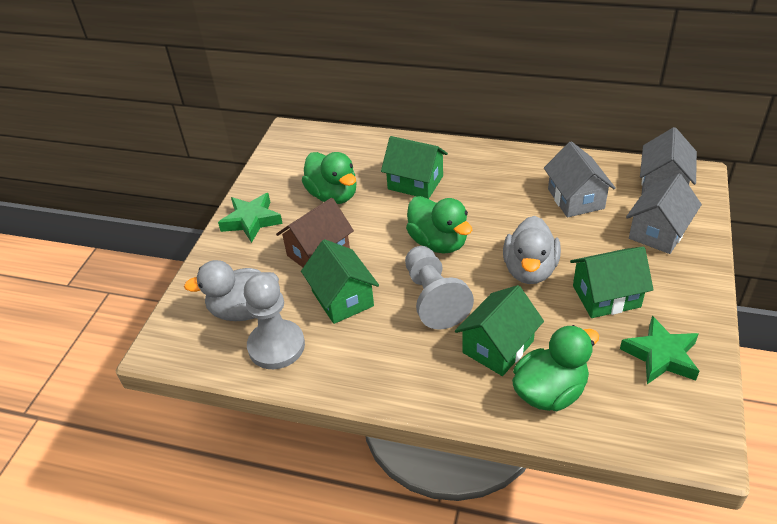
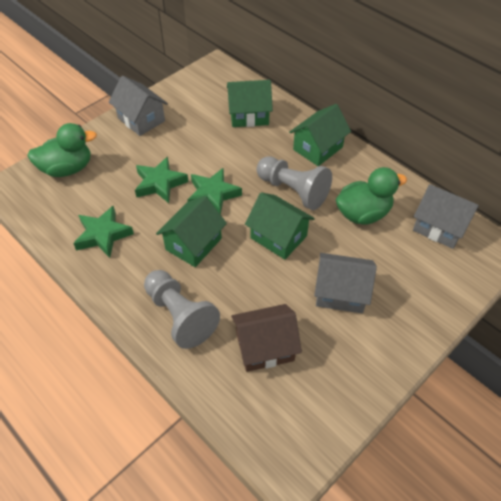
green duck: [302,152,356,204] [406,196,473,254] [512,325,599,411] = 3 -> [27,123,97,177] [336,167,407,225] = 2
green star: [218,193,283,243] [620,316,699,384] = 2 -> [73,206,134,258] [135,157,188,203] [188,168,242,215] = 3
grey duck: [184,260,279,321] [503,216,561,284] = 2 -> none = 0

